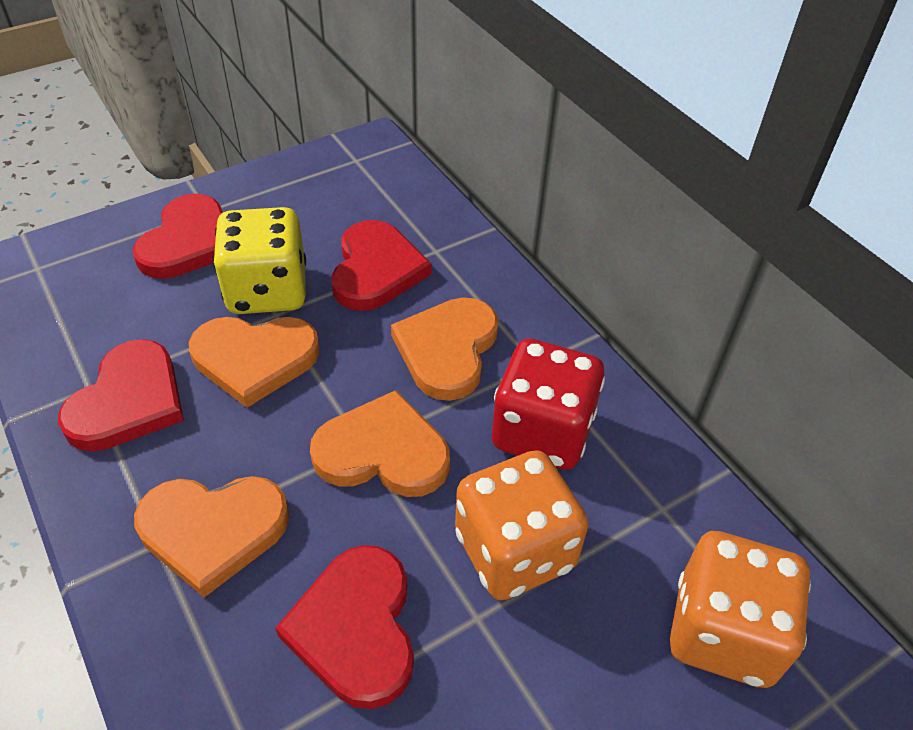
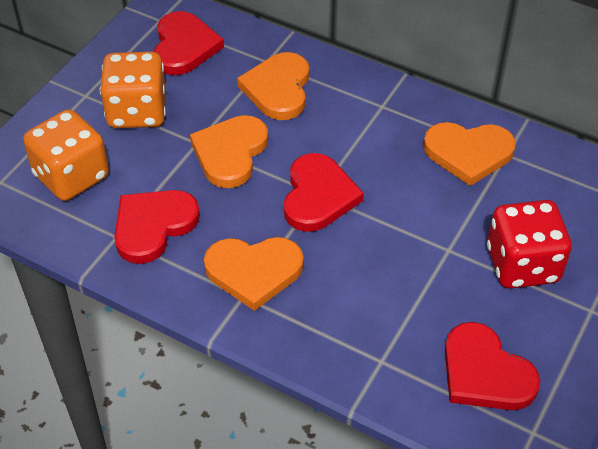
yellow dice: [213,207,306,314] = 1 -> none = 0

